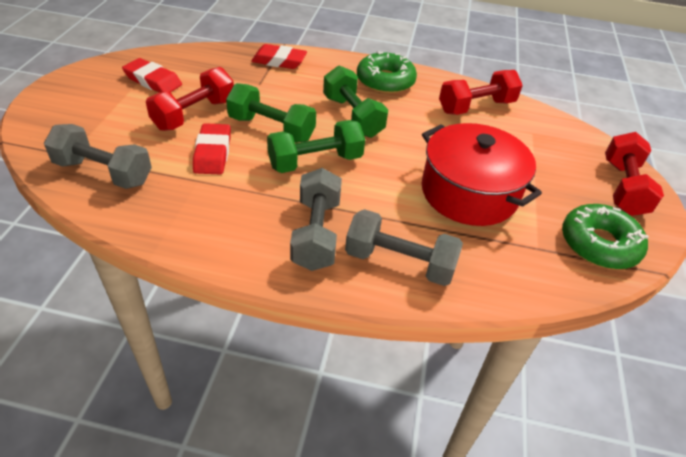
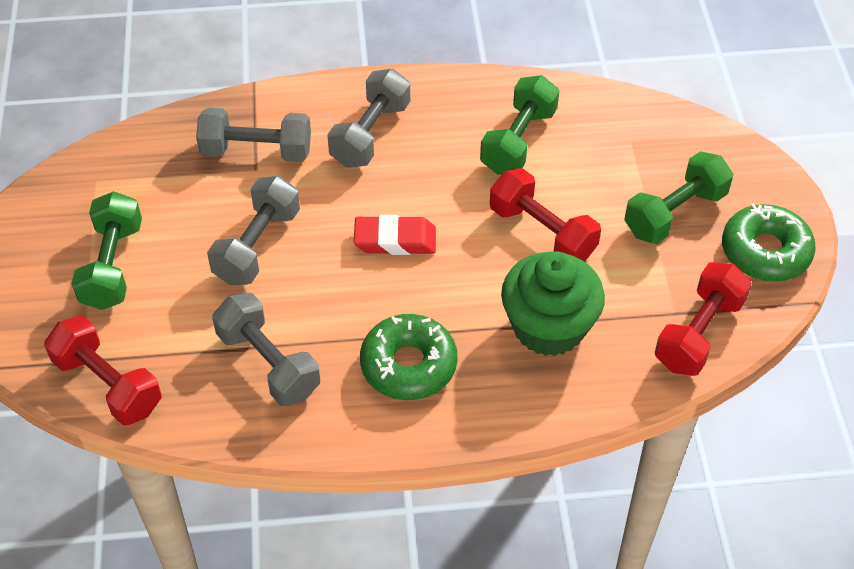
green cupcake: none = 0 -> [501,251,605,356] = 1
grey dumbbell: [44,124,152,189] [290,168,342,271] [345,209,463,286] = 3 -> [196,108,311,162] [207,176,300,285] [212,293,320,406] [327,69,410,168] = 4
red eraser: [122,58,182,93] [193,123,231,175] [251,44,307,69] = 3 -> [354,215,436,255] = 1
red pot: [422,123,542,226] = 1 -> none = 0

